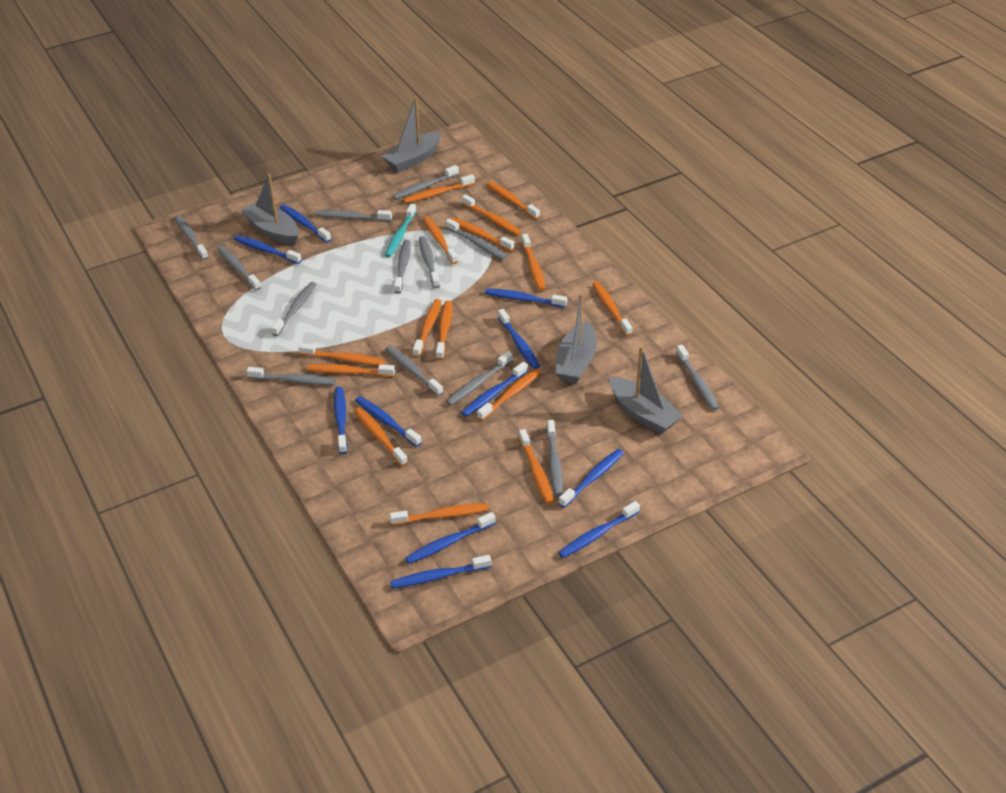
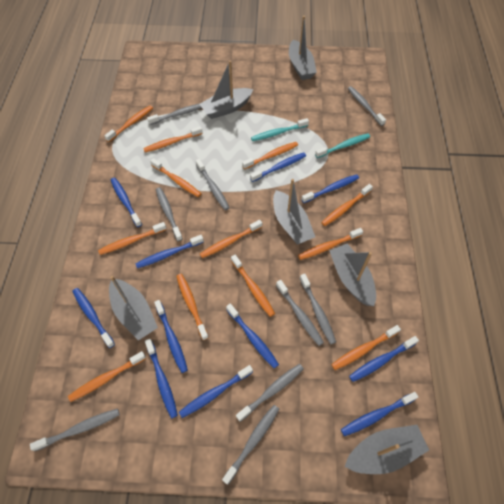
grey boat: [241,174,299,245] [381,97,441,172] [555,293,597,384] [610,346,683,434] = 4 -> [109,276,158,341] [200,60,253,119] [273,179,315,244] [289,16,317,80] [329,244,376,306] [344,425,429,474] = 6
grey toothbrush: [174,215,209,260] [217,246,261,291] [247,367,336,385] [271,282,317,336] [315,210,392,221] [385,345,443,396] [393,165,459,199] [394,240,411,294] [419,236,440,288] [446,218,507,260] [446,351,513,405] [546,420,563,496] [676,345,719,411] = 13 -> [30,409,120,451] [147,104,202,125] [156,187,183,241] [195,159,229,210] [222,405,279,485] [236,364,304,422] [276,280,324,346] [299,274,336,344] [348,86,386,126] = 9
orange toothbrush: [299,343,385,366] [307,364,395,377] [354,407,408,466] [390,503,488,525] [403,175,475,203] [413,299,442,357] [423,217,458,264] [436,301,452,360] [451,217,514,251] [462,194,521,235] [477,369,541,421] [486,181,540,219] [519,429,554,504] [521,234,546,291] [593,281,632,336] = 15 -> [68,351,146,402] [98,222,167,255] [104,105,153,142] [143,126,203,152] [150,158,201,197] [176,274,209,340] [200,220,262,258] [231,255,275,317] [242,142,298,169] [298,228,363,260] [321,184,373,226] [331,325,401,370] = 12
turquoise toothbrush: [385,204,416,257] = 1 -> [251,118,309,141] [315,133,370,158] = 2

